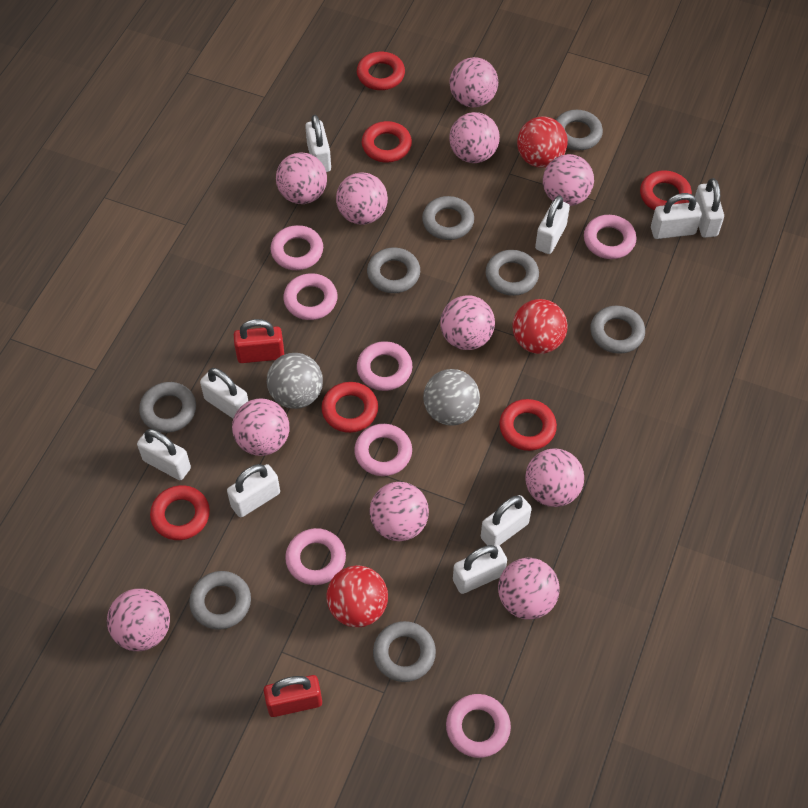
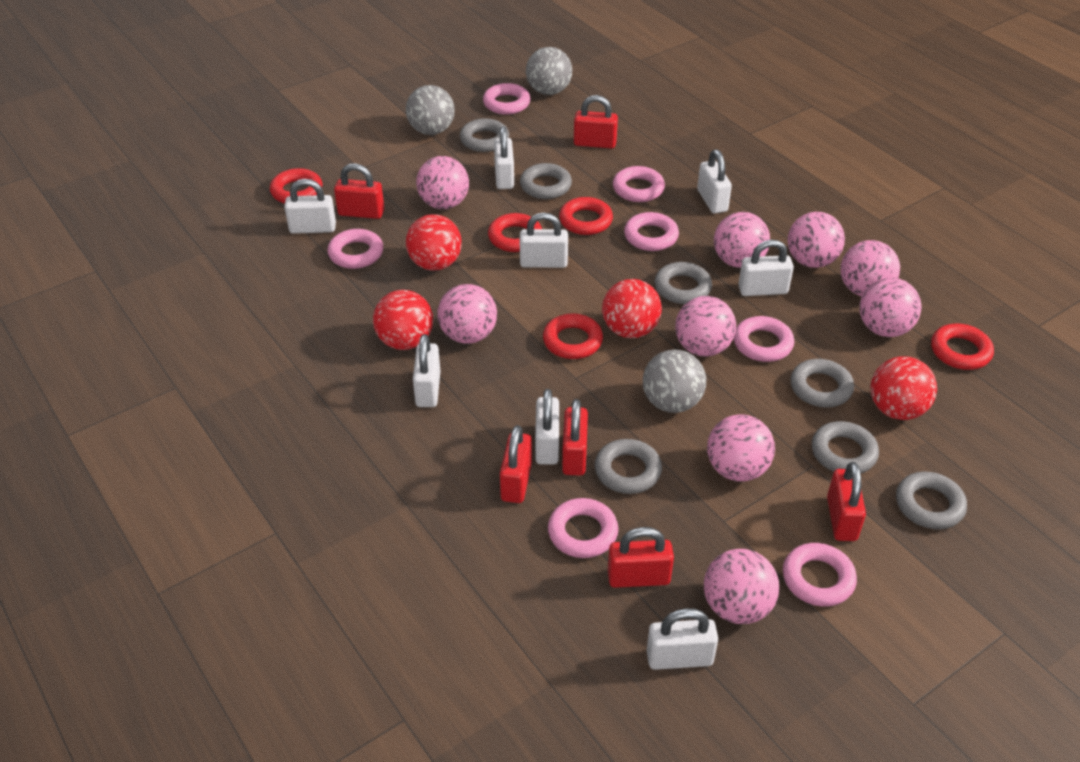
grey ball: [267,353,323,409] [423,369,480,426] = 2 -> [406,85,455,135] [526,47,572,95] [643,350,706,413] = 3
grey ring: [139,382,196,433] [189,571,251,630] [367,248,420,293] [373,621,436,682] [422,196,474,240] [486,250,539,296] [556,110,603,150] [590,306,645,354] = 8 -> [460,118,509,152] [520,163,572,199] [595,439,662,494] [655,262,712,304] [790,359,854,408] [812,421,879,473] [896,472,967,529] = 7
pink ball: [107,589,170,651] [232,398,289,456] [276,152,327,204] [336,172,388,225] [370,482,429,541] [440,295,495,350] [449,57,498,107] [449,112,500,163] [498,558,560,620] [525,449,584,507] [543,154,594,206] = 11 -> [416,156,469,209] [437,284,497,344] [675,296,736,357] [704,549,779,624] [707,414,775,481] [714,212,770,268] [787,212,845,268] [841,240,900,297] [859,278,922,337] = 9
red ball: [326,565,388,628] [512,299,568,354] [517,117,568,168] = 3 -> [373,290,433,350] [406,214,462,271] [602,279,662,338] [870,356,937,420] = 4
red padlock: [234,319,284,363] [264,675,322,717] = 2 -> [334,163,384,219] [500,425,532,503] [562,399,588,476] [574,95,618,149] [608,527,674,588] [827,462,866,541] = 6
red ring: [150,485,210,540] [321,382,378,433] [357,52,405,90] [362,121,412,163] [499,399,557,451] [640,170,692,211] = 6 -> [270,168,322,204] [488,213,542,252] [543,314,603,359] [559,197,613,235] [931,324,994,370] = 5
white padlock: [137,429,191,480] [200,368,248,418] [227,464,280,517] [305,115,331,172] [453,545,507,594] [481,495,532,546] [535,195,570,254] [651,193,702,239] [695,178,724,238] = 9 -> [284,179,336,234] [413,334,440,407] [494,127,514,189] [520,213,568,268] [535,389,559,465] [647,608,718,670] [697,149,732,213] [738,239,794,296] = 8

